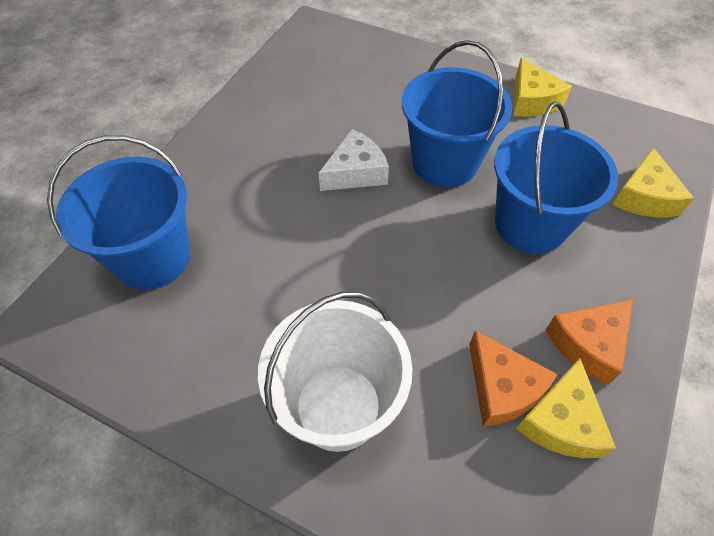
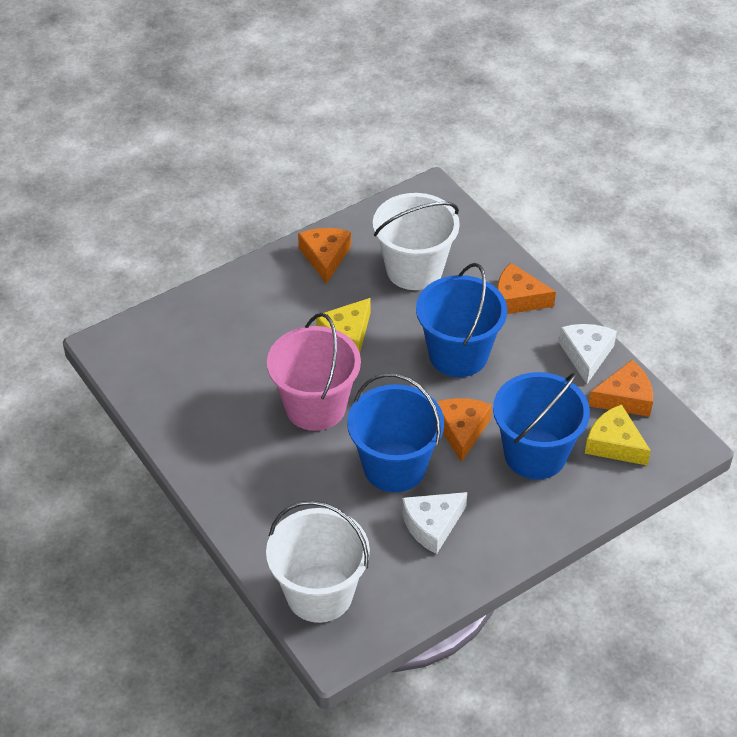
orange cheese: [469,330,558,427] [546,299,633,385] = 2 -> [298,228,351,284] [437,398,492,462] [497,263,556,314] [589,360,653,417] = 4
pink bucket: none = 0 -> [267,313,361,431] = 1
white bucket: [258,292,413,452] = 1 -> [266,501,370,623] [373,193,460,290] = 2
white cheese: [319,129,389,191] = 1 -> [402,492,467,554] [559,324,617,384] = 2
yellow cheese: [513,58,572,117] [516,358,616,458] [613,147,694,218] = 3 -> [316,298,371,353] [585,404,651,466] = 2

